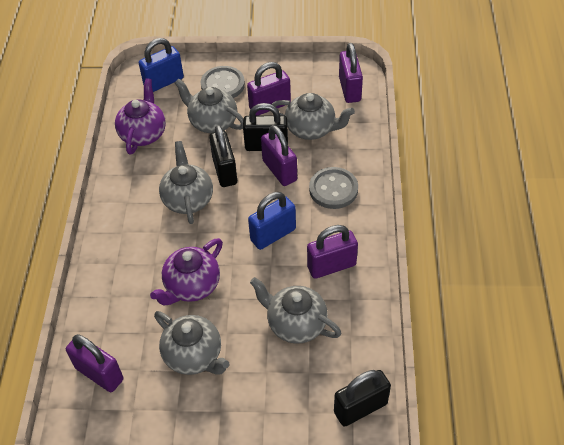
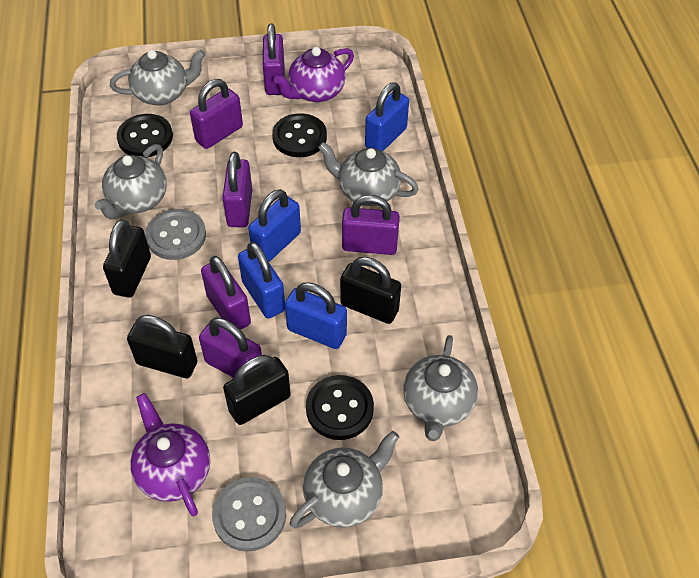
black button: none = 0 -> [117,114,173,157] [272,113,327,157] [306,375,374,440] = 3
black padlock: [209,125,237,187] [243,103,288,151] [334,370,391,427] = 3 -> [103,219,151,298] [127,315,197,378] [223,355,291,425] [340,257,401,324] = 4
blue padlock: [139,38,184,92] [248,192,296,250] = 2 -> [238,242,285,319] [248,189,301,262] [285,282,347,349] [365,82,409,151] = 4
purple padlock: [66,334,123,392] [247,62,291,116] [261,125,297,186] [307,225,358,279] [339,43,363,103] = 5 -> [190,79,243,149] [199,318,262,378] [201,256,251,330] [222,152,252,228] [263,23,285,95] [342,195,400,255] = 6

